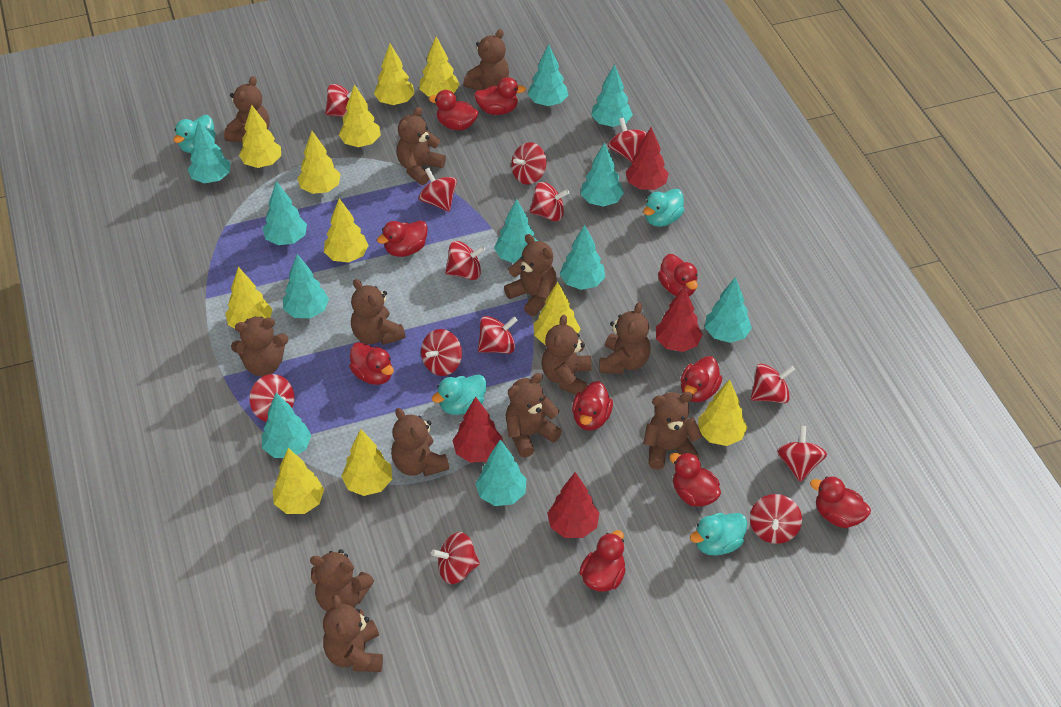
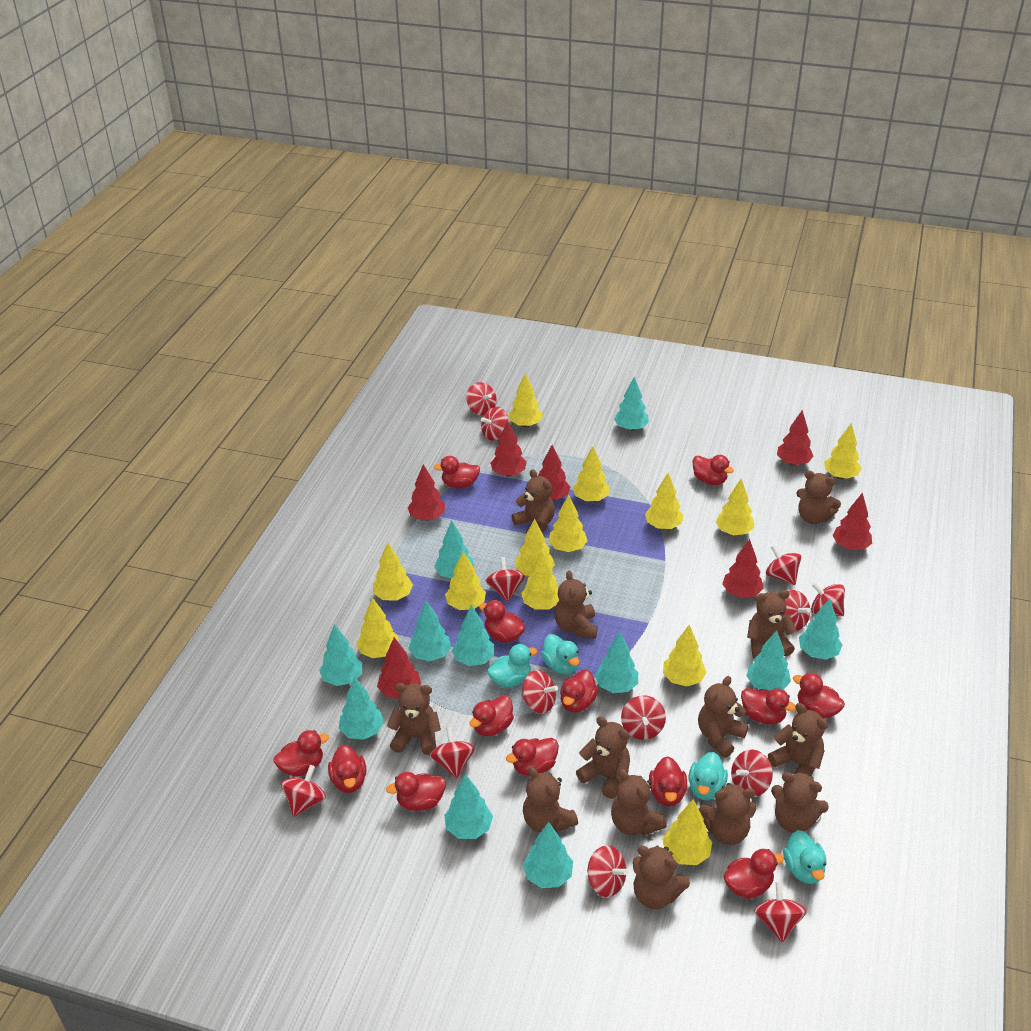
red duck: [349,342,394,385] [377,221,428,257] [429,90,479,130] [474,77,526,115] [572,381,613,431] [579,530,626,592] [658,254,698,296] [669,452,721,506] [681,356,722,402] [810,476,871,528] = 10 -> [273,730,329,777] [328,745,366,793] [386,772,446,811] [434,456,480,488] [469,695,514,736] [479,600,525,643] [506,738,559,776] [560,670,598,712] [649,756,687,806] [693,455,734,485] [723,849,784,899] [741,688,796,724] [793,673,845,719] = 13
red tree: [452,397,503,463] [547,472,599,538] [626,127,669,190] [656,287,703,352] = 4 -> [377,637,421,699] [408,464,445,521] [490,421,527,476] [538,445,570,500] [723,539,764,598] [777,410,813,466] [832,492,872,550] = 7
yellow tree: [225,267,272,329] [239,105,281,168] [273,448,324,514] [297,131,340,194] [324,198,369,263] [339,84,381,147] [341,429,392,496] [374,44,415,105] [419,37,459,97] [534,282,581,345] [698,379,747,446] = 11 -> [356,597,399,658] [373,542,413,601] [445,551,486,610] [509,373,543,427] [515,519,555,576] [522,551,559,609] [549,495,588,552] [573,446,610,502] [645,473,684,529] [662,799,712,865] [663,624,707,686] [716,479,754,535] [824,423,861,479] = 13

